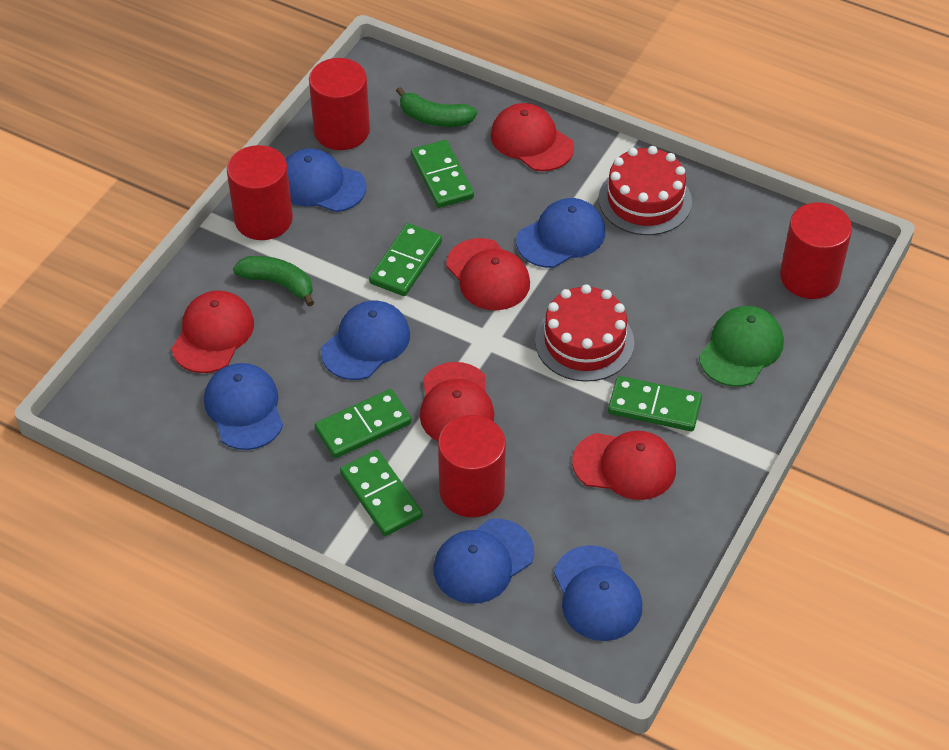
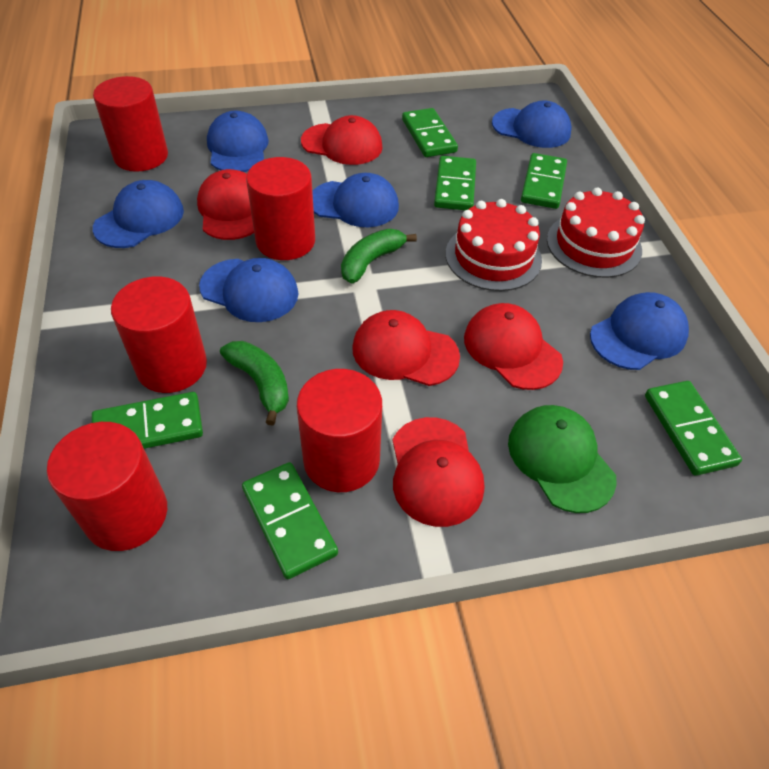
green domino: [315,389,412,458] [340,450,423,536] [369,223,442,296] [411,140,474,208] [608,376,702,431] = 5 -> [92,392,203,449] [242,462,338,579] [402,108,458,157] [434,156,476,210] [521,153,567,209] [645,381,742,476] = 6
red cylinder: [227,145,293,240] [309,58,370,150] [438,415,506,517] [780,202,852,299] = 4 -> [47,422,167,551] [93,76,168,172] [111,276,207,393] [246,157,315,260] [297,369,382,492] = 5

